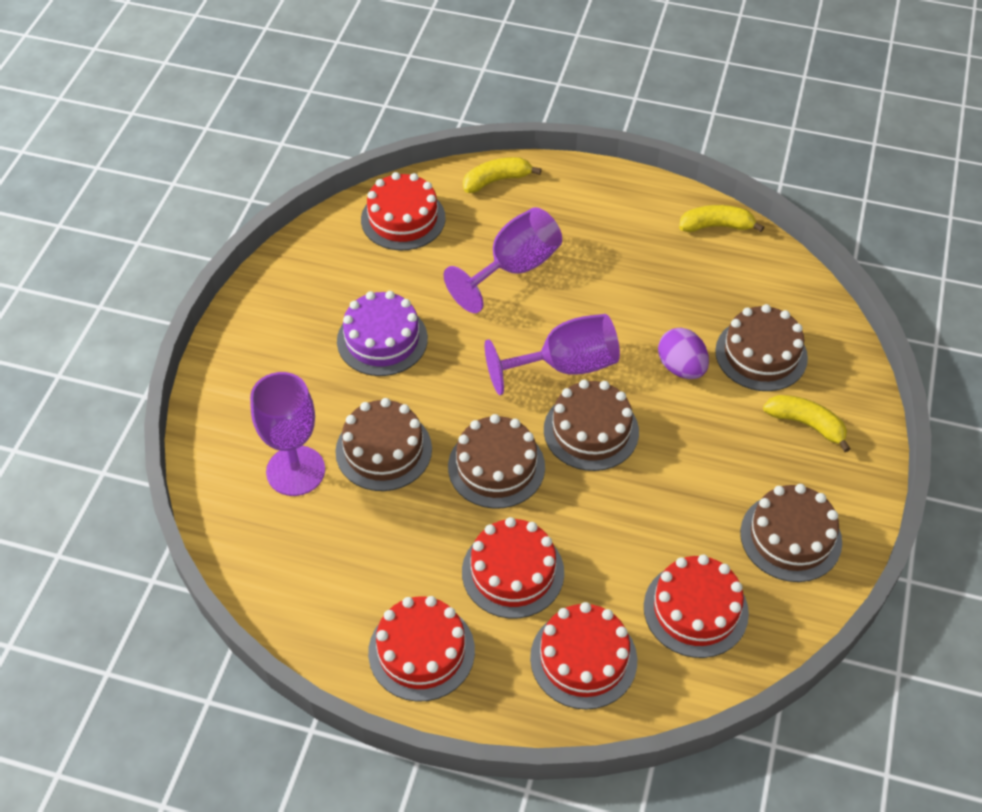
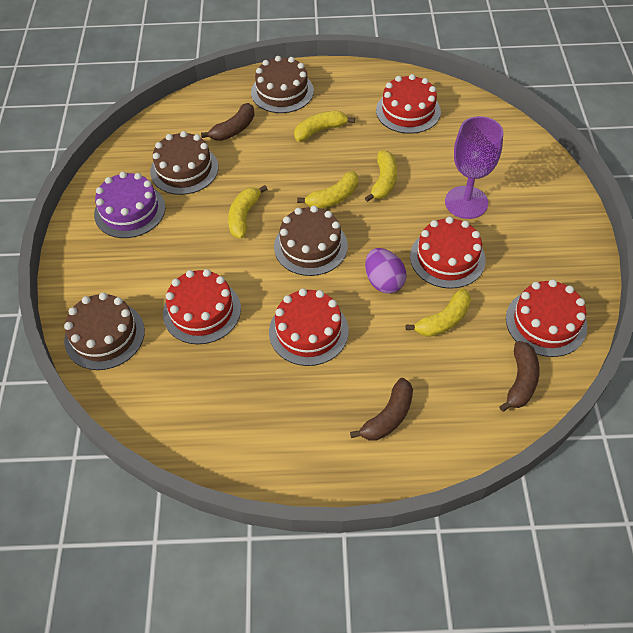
brown banana: none = 0 -> [201,103,255,141] [350,378,413,440] [499,341,540,412] = 3
brown cake: [335,398,432,491] [448,414,545,509] [544,380,639,471] [715,304,808,391] [740,484,842,582] = 5 -> [64,292,145,370] [150,131,219,195] [251,56,314,113] [274,206,348,276] = 4
purple goblet: [250,372,325,496] [444,207,562,313] [485,314,620,395] = 3 -> [445,116,503,219] = 1
yellow banana: [463,157,542,193] [679,205,764,232] [763,395,851,452] = 3 -> [228,185,267,238] [294,111,355,142] [297,171,358,209] [365,150,397,202] [406,288,471,337] = 5

